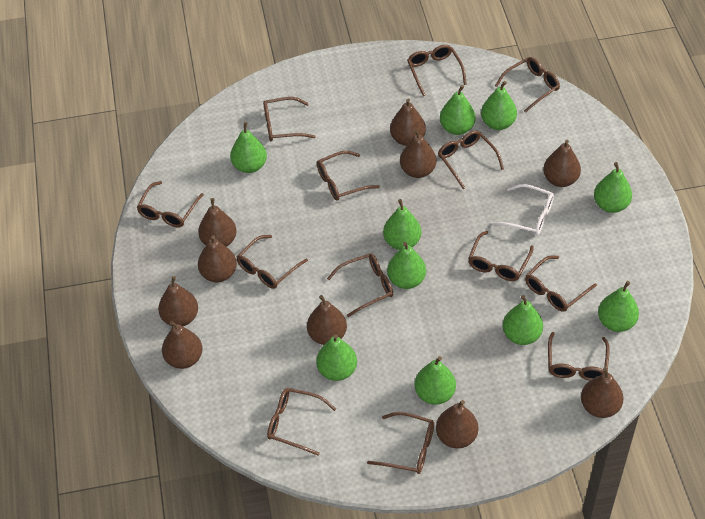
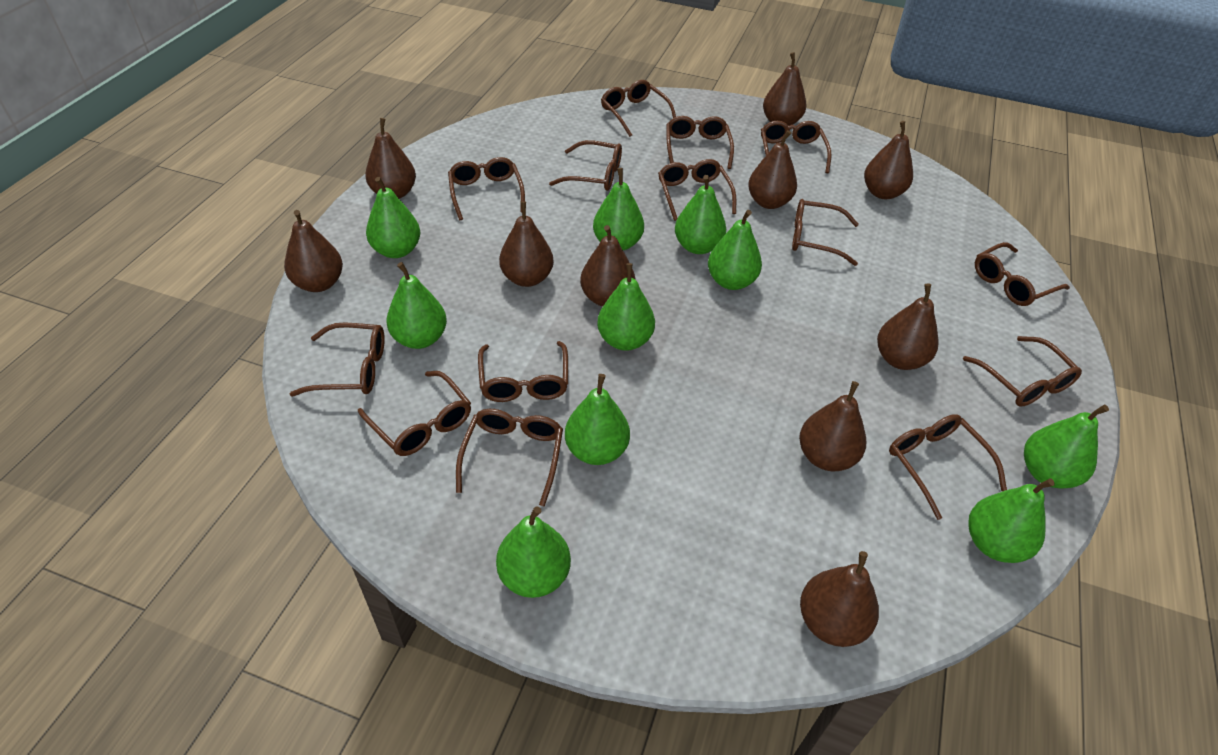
brown glasses: [136,181,204,227] [237,235,308,289] [263,97,316,141] [267,388,336,456] [317,151,380,201] [327,253,393,317] [367,412,434,474] [407,45,467,96] [438,130,504,189] [468,231,534,281] [495,57,560,113] [525,256,597,312] [548,332,610,381] = 13 -> [290,323,385,396] [358,371,471,456] [448,157,525,220] [456,409,563,507] [478,341,568,402] [549,140,622,191] [601,80,676,137] [658,159,736,221] [666,116,734,169] [761,121,831,173] [792,199,859,266] [889,414,1007,520] [963,336,1082,406] [975,242,1070,306] = 14
white glasses: [491,184,554,235] = 1 -> none = 0

